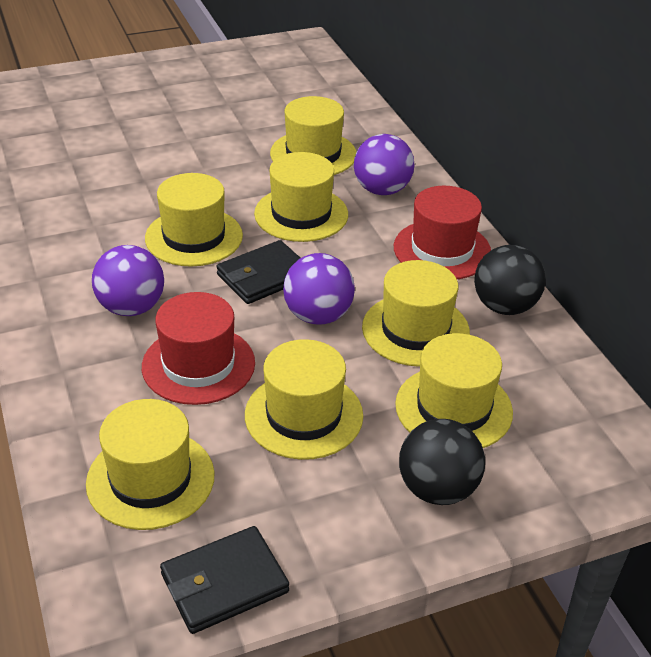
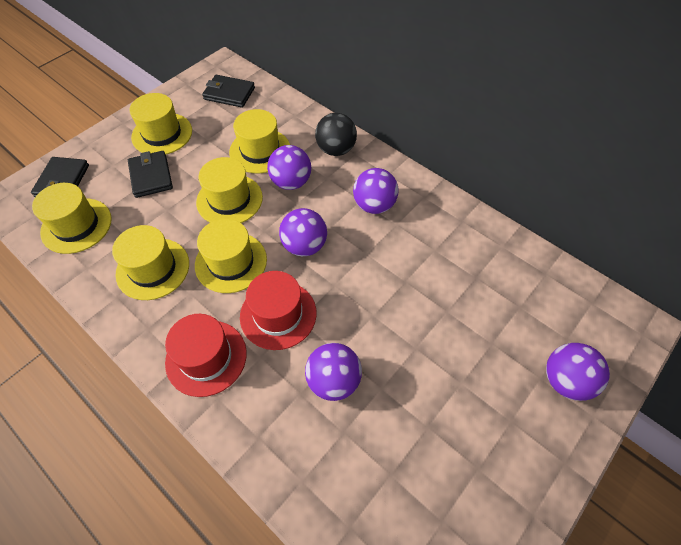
black ball: [399,419,485,505] [474,245,546,315] = 2 -> [315,113,357,156] = 1
black wallet: [160,526,289,634] [216,240,300,304] = 2 -> [31,157,89,197] [128,151,173,198] [202,75,255,108] = 3
purple ball: [92,245,164,316] [283,253,355,325] [354,134,414,195] = 3 -> [267,145,311,190] [279,208,327,256] [305,343,362,401] [353,168,398,214] [546,343,610,401] = 5
yellow hat: [86,399,215,530] [145,173,243,267] [245,339,363,460] [254,152,348,242] [270,96,356,175] [362,260,470,367] [395,333,513,448] = 7 -> [32,183,112,254] [112,225,189,300] [129,93,192,155] [195,219,267,293] [196,157,263,223] [229,109,290,173] = 6

